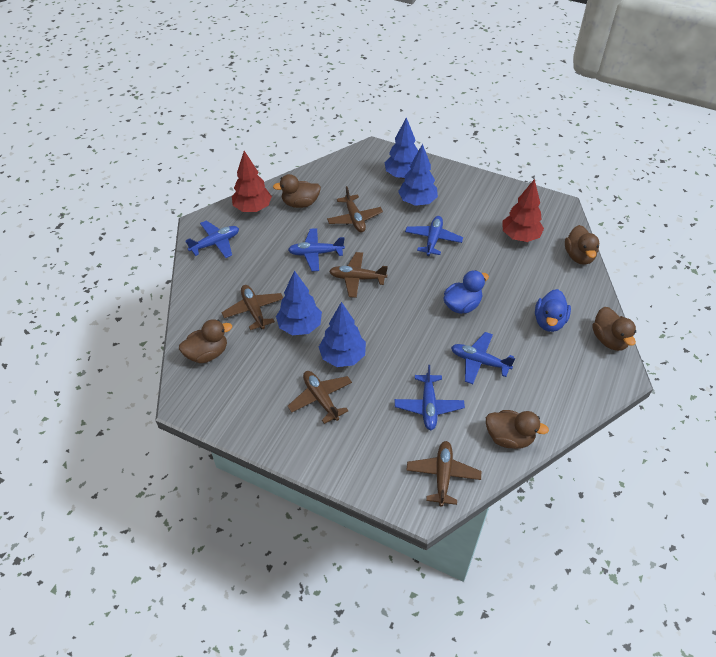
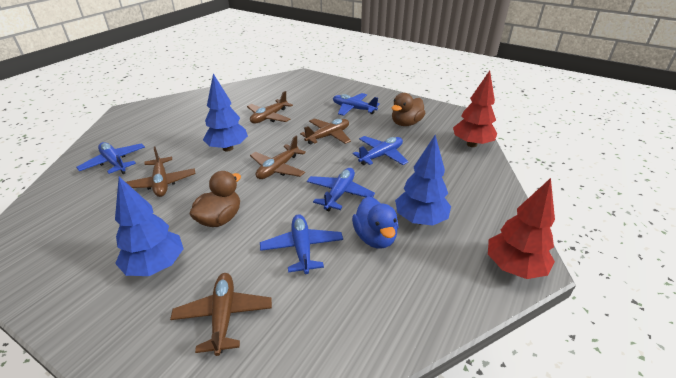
blue duck: [443,270,489,314] [535,289,571,332] = 2 -> [352,196,398,249] = 1
blue tree: [276,270,322,335] [319,302,366,367] [385,117,418,179] [398,144,438,206] = 4 -> [115,177,183,276] [203,74,248,151] [395,135,451,226] = 3
brown duck: [179,319,232,363] [273,174,321,208] [486,410,549,449] [565,225,599,265] [592,307,636,351] = 5 -> [190,171,241,227] [392,93,425,126] = 2

